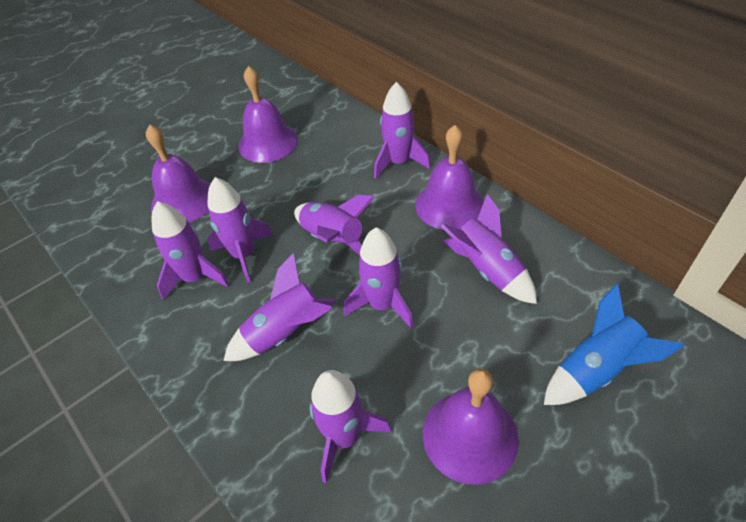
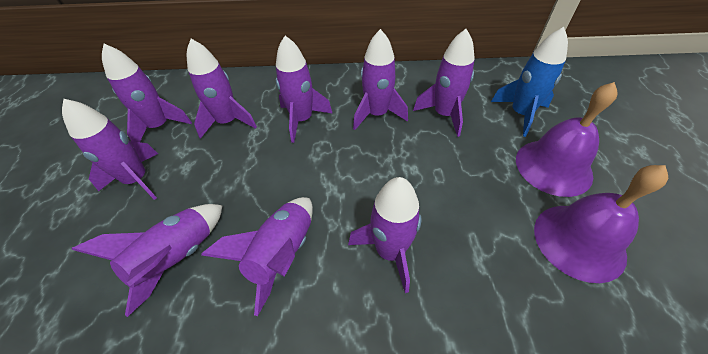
purple bell: [146,124,210,223] [238,66,298,163] [415,125,484,230] [423,369,519,485] = 4 -> [516,82,618,197] [534,165,668,283] = 2
purple rocket: [152,201,230,300] [207,177,273,283] [224,253,335,361] [294,195,374,255] [310,370,392,483] [344,227,414,329] [374,82,431,179] [441,194,537,304] = 8 -> [62,99,158,200] [72,204,223,317] [102,44,192,142] [187,39,257,139] [201,197,313,316] [276,36,333,143] [348,177,421,293] [353,29,408,130] [413,29,475,137] = 9

